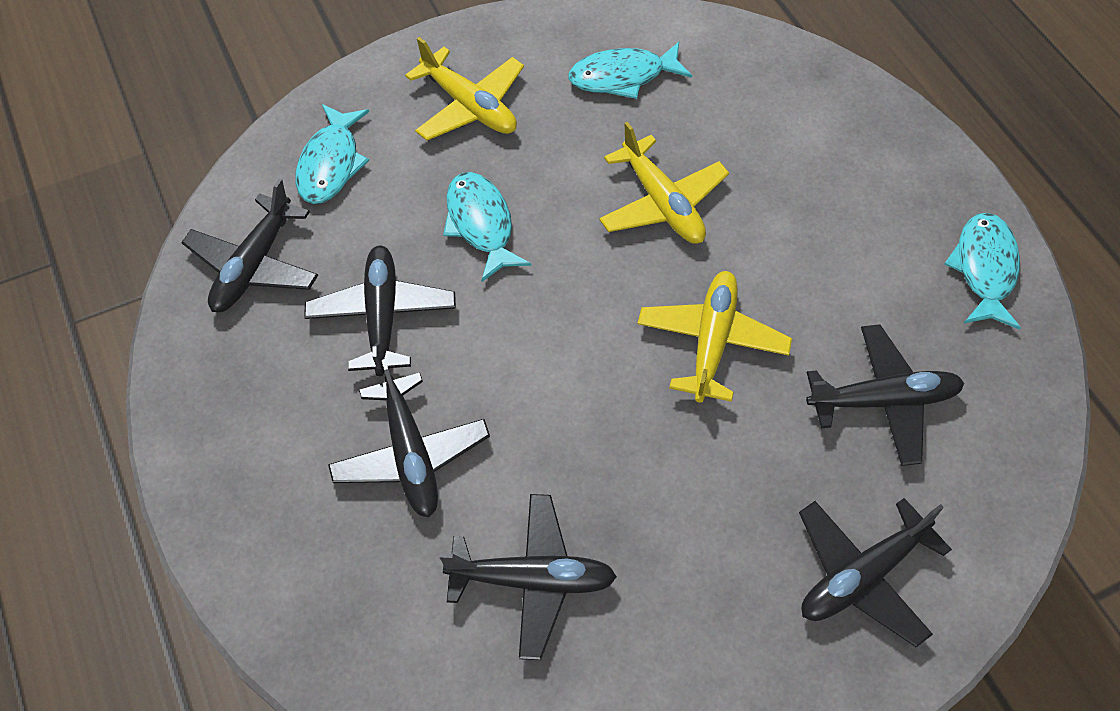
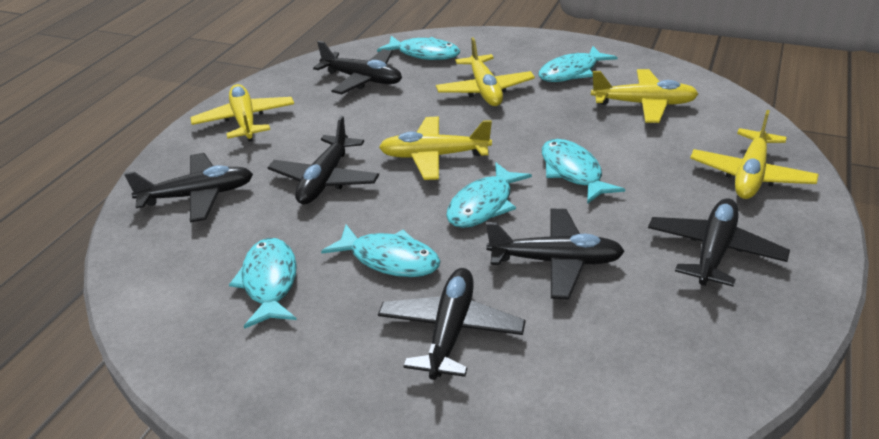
turquoise fish: [296,104,369,204] [443,172,531,282] [568,42,692,99] [945,213,1021,330] = 4 -> [229,238,297,329] [321,225,441,277] [377,36,460,60] [446,163,532,228] [539,46,618,82] [542,139,625,204] = 6
yellow plane: [405,37,524,140] [599,122,729,244] [638,271,792,403] = 3 -> [190,84,294,142] [379,116,492,180] [436,37,535,106] [591,69,698,123] [690,110,819,199] = 5

